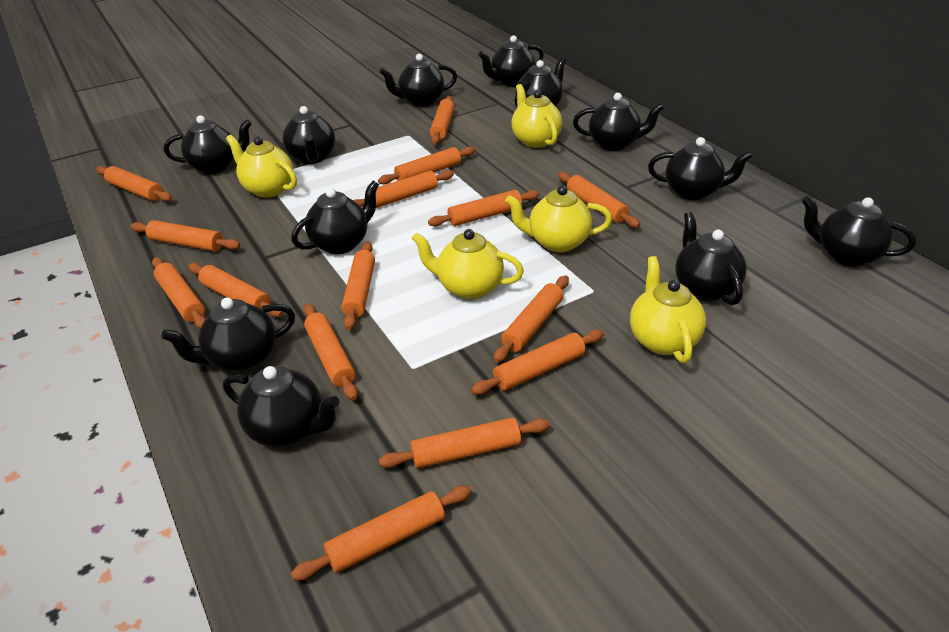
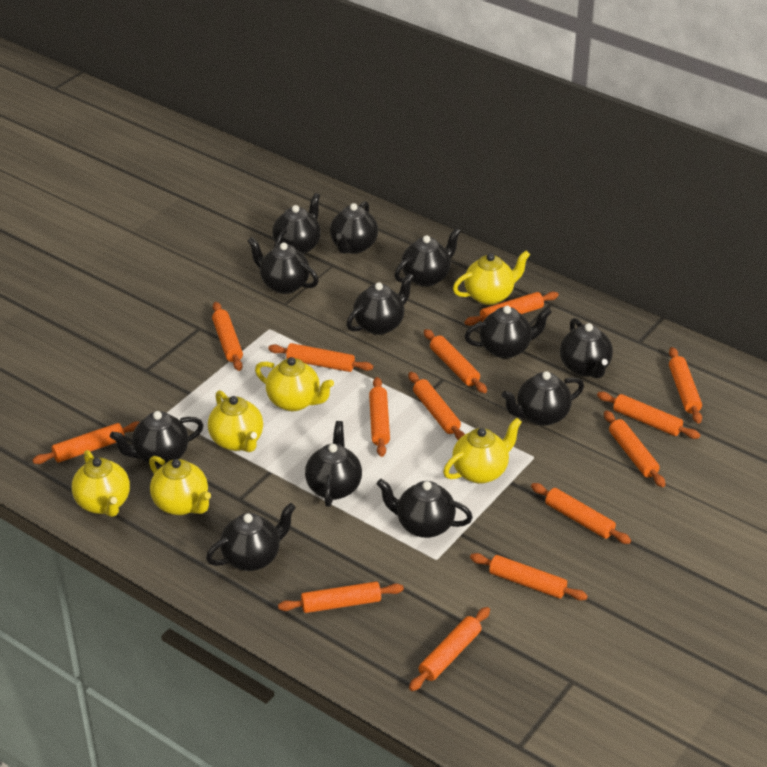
orange rolling pin: [96,166,172,202] [131,220,240,252] [152,258,206,328] [188,263,283,317] [291,485,472,580] [303,303,358,400] [341,241,375,330] [353,170,454,208] [378,146,475,185] [379,418,550,468] [428,190,540,226] [430,96,455,144] [471,330,604,395] [493,276,569,363] [558,172,640,228] = 15 -> [32,422,139,464] [212,302,243,371] [268,343,373,372] [278,581,404,613] [369,377,390,457] [408,372,465,440] [409,607,490,691] [424,329,487,393] [464,292,559,326] [470,553,588,601] [531,483,631,544] [597,392,700,439] [604,410,666,487] [669,347,702,424] = 14
yellow teapot: [226,135,297,198] [412,229,524,300] [505,185,612,252] [511,84,562,148] [630,256,706,363] = 5 -> [72,450,130,517] [149,456,211,515] [208,390,263,452] [255,357,334,411] [443,418,522,484] [453,251,530,305] = 6

